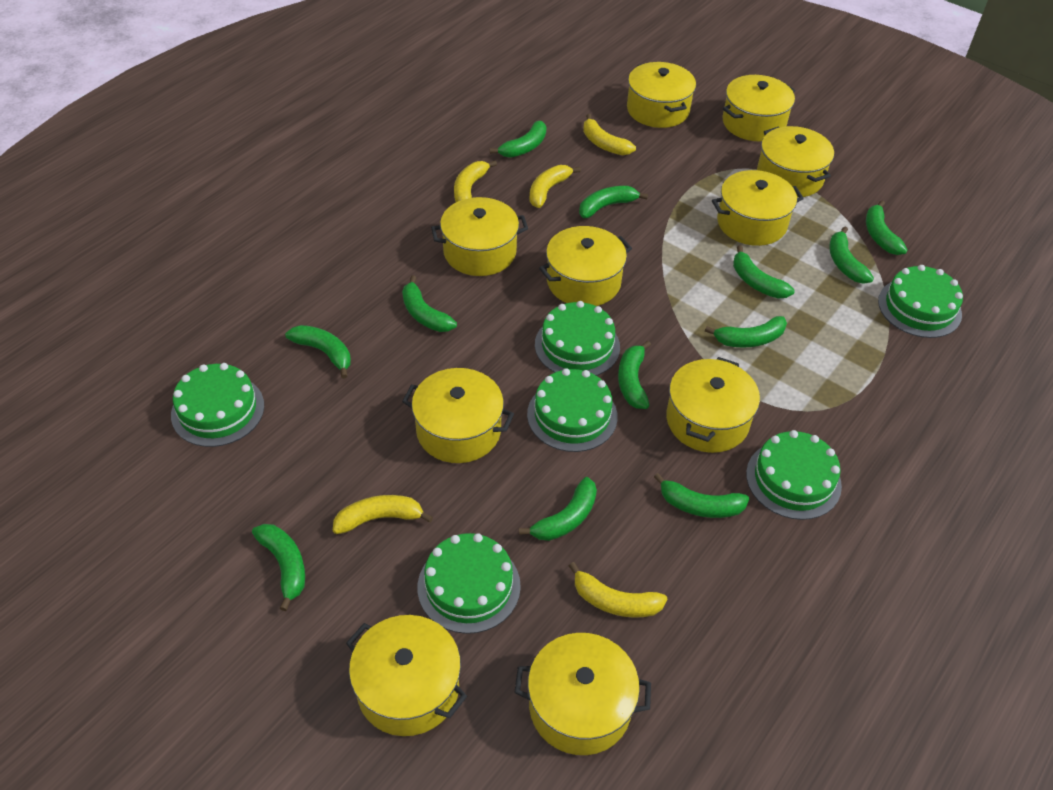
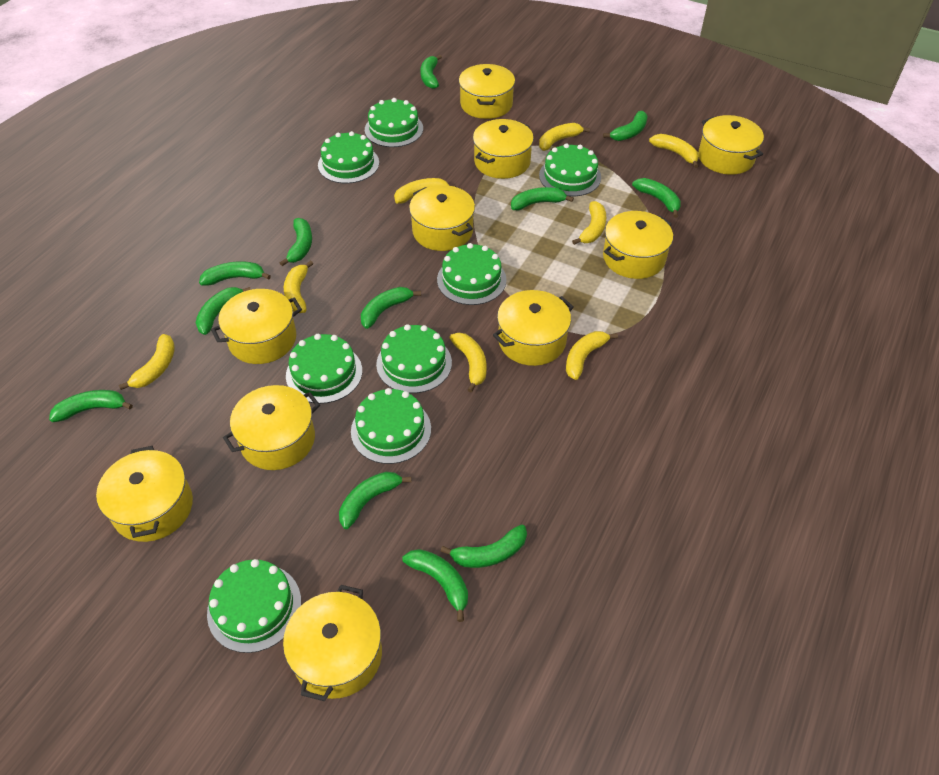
green cake: [171,363,264,447] [418,533,521,634] [527,368,618,452] [535,301,620,376] [746,430,842,520] [878,265,963,338] = 6 -> [207,559,301,653] [286,334,362,404] [318,131,379,184] [351,388,431,464] [365,98,423,147] [376,324,452,393] [437,243,507,305] [539,143,601,196] = 8
yellow banana: [333,495,433,534] [454,161,497,202] [529,165,581,208] [569,562,668,618] [583,114,636,155] = 5 -> [119,334,175,390] [284,260,313,313] [394,178,456,203] [450,333,487,392] [539,123,590,151] [566,331,618,380] [572,201,606,245] [649,134,699,168] = 8

